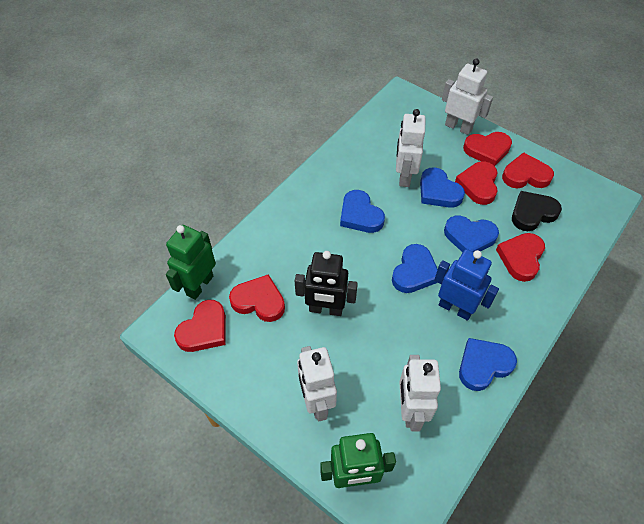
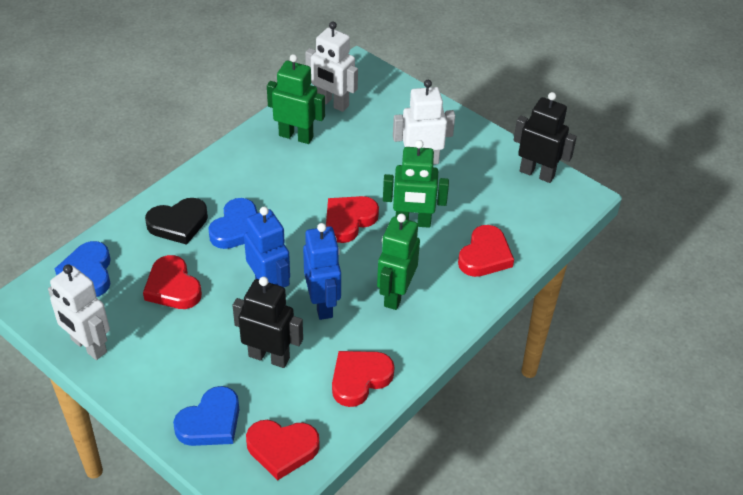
black robot: [295,251,358,316] = 1 -> [232,277,303,368] [514,92,577,183] = 2
blue heart: [340,190,385,233] [392,244,438,293] [420,167,465,208] [444,216,499,253] [459,338,517,391] = 5 -> [55,241,111,297] [173,386,239,446] [208,198,258,249] = 3
blue robot: [434,249,499,321] = 1 -> [244,207,290,287] [303,223,341,320] = 2
green robot: [166,225,216,300] [320,433,396,488] = 2 -> [267,54,325,144] [377,214,420,310] [383,140,449,228] = 3
red heart: [174,300,226,352] [229,274,285,322] [455,161,498,205] [463,132,512,166] [496,233,545,282] [502,152,554,188] = 6 -> [143,255,202,309] [246,420,320,480] [326,196,379,243] [332,351,394,407] [458,225,514,277] = 5
white robot: [297,346,337,422] [396,109,426,187] [399,355,441,431] [442,58,493,135] = 4 -> [48,264,110,360] [305,21,358,112] [393,80,455,165] = 3

